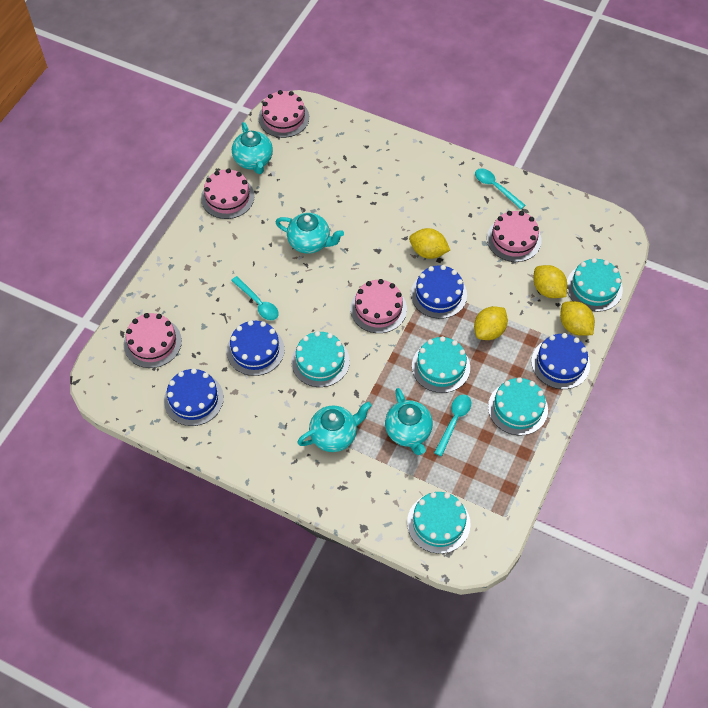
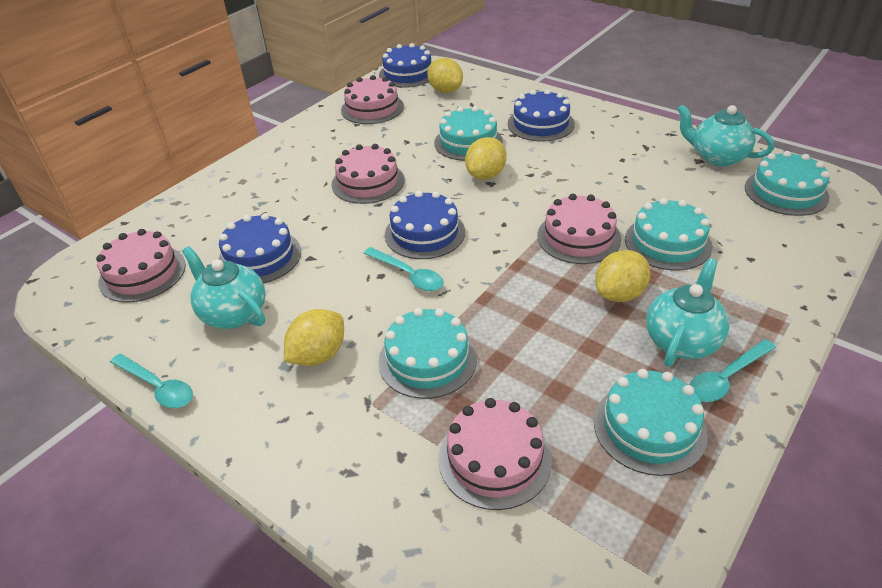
turquoise teapot: [232,122,273,174] [276,213,344,254] [297,402,372,452] [385,388,433,455] = 4 -> [182,246,266,329] [646,258,730,367] [677,105,774,167] = 3

